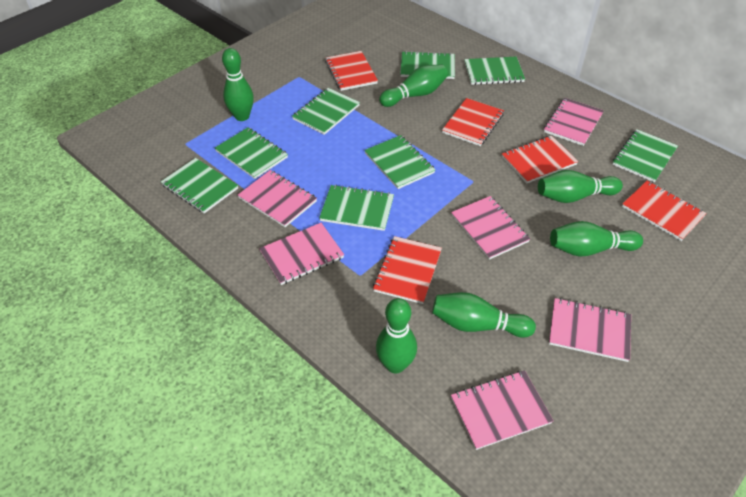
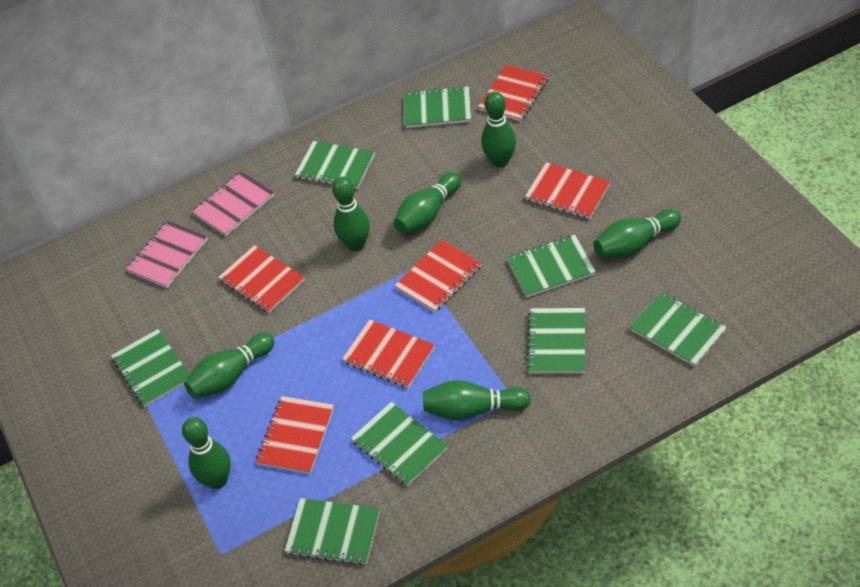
green bowling pin: [222,48,254,121] [376,298,417,374] [379,64,448,107] [432,292,536,338] [538,170,623,203] [550,221,643,256] = 6 -> [182,417,231,489] [184,332,275,398] [332,177,370,252] [393,172,461,234] [423,380,531,421] [481,91,516,168] [593,209,681,257] = 7
pink notebook: [238,170,317,227] [259,223,344,285] [451,196,530,260] [451,370,554,450] [544,98,604,146] [549,298,631,362] = 6 -> [126,221,208,288] [192,171,275,236] = 2
red notebook: [325,51,378,91] [373,236,442,304] [442,98,504,146] [502,136,578,183] [622,181,707,241] = 5 -> [218,245,305,313] [256,396,334,474] [342,319,435,388] [395,240,482,312] [478,65,548,121] [525,162,610,219] = 6

